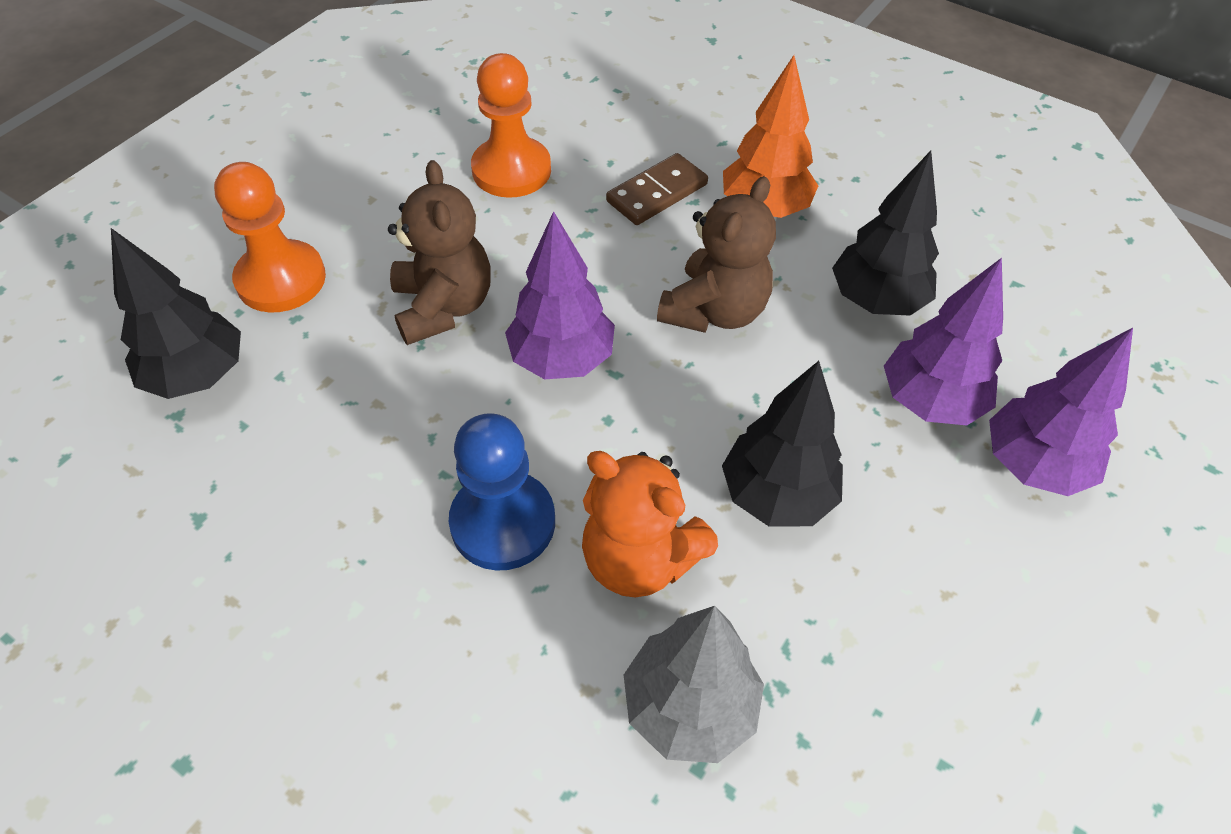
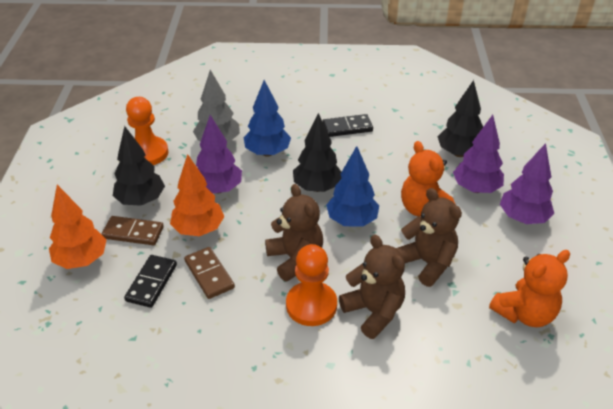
black domino: none = 0 -> [124,255,177,308] [322,114,373,137] = 2
blue pawn: [449,413,555,571] = 1 -> none = 0
blue tree: none = 0 -> [244,80,291,157] [326,146,379,227] = 2
brown domino: [606,153,708,225] = 1 -> [102,216,164,245] [184,247,235,299] = 2
brown teddy bear: [388,160,491,345] [657,176,776,333] = 2 -> [265,184,323,282] [339,235,405,339] [396,188,462,287] = 3
orange teddy bear: [582,451,718,597] = 1 -> [401,141,456,217] [489,250,570,327] = 2
orange tree: [723,55,819,218] = 1 -> [49,185,107,269] [170,154,225,236] = 2

